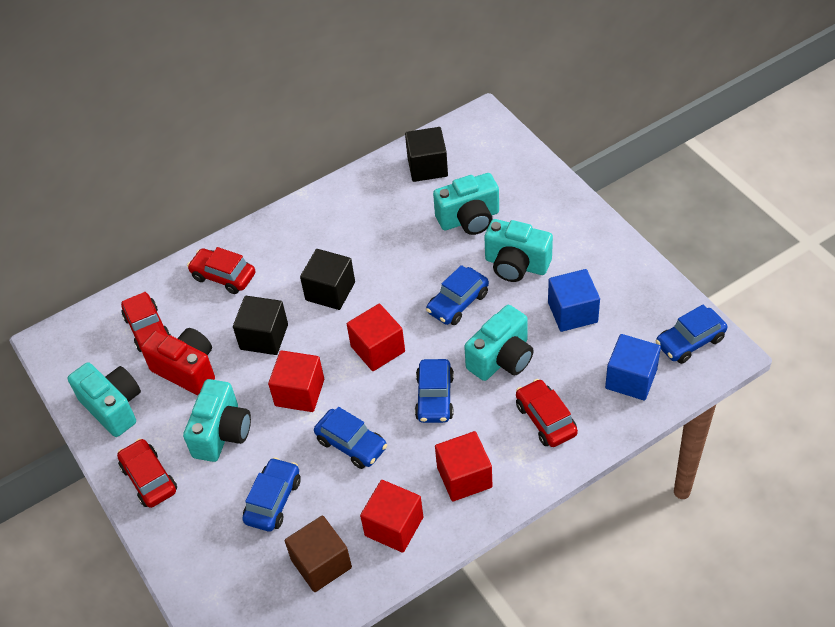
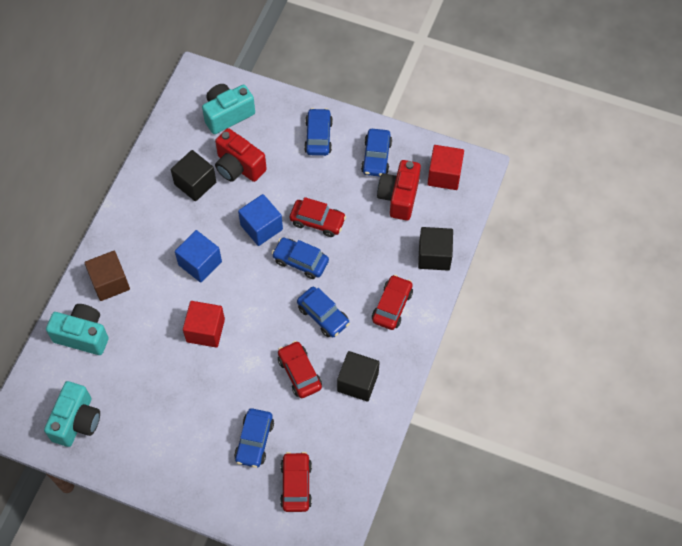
red camera: [141,328,215,395] = 1 -> [215,128,267,182] [377,160,421,221] = 2
red cube: [268,350,324,412] [347,304,405,371] [360,480,423,553] [435,431,493,501] = 4 -> [183,301,225,348] [427,145,464,190] = 2
turquoise camera: [68,362,141,437] [183,379,251,462] [433,173,499,235] [464,305,534,381] [484,219,553,282] = 5 -> [44,381,100,447] [46,304,109,355] [202,84,255,134] = 3

